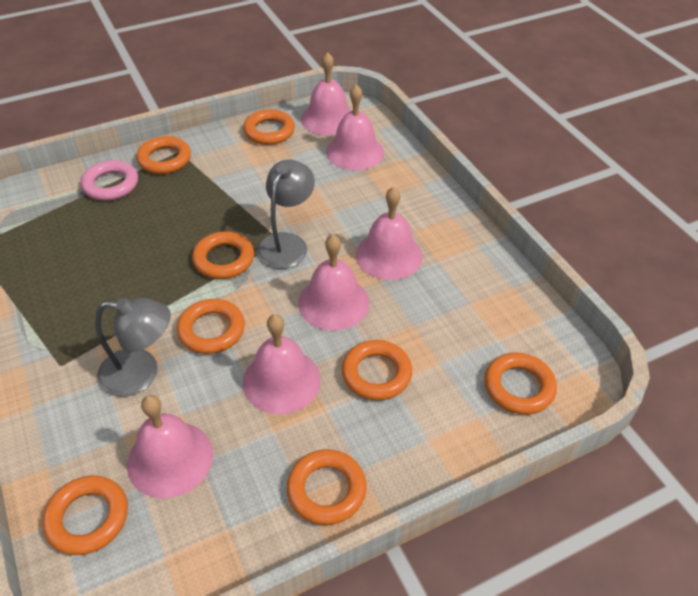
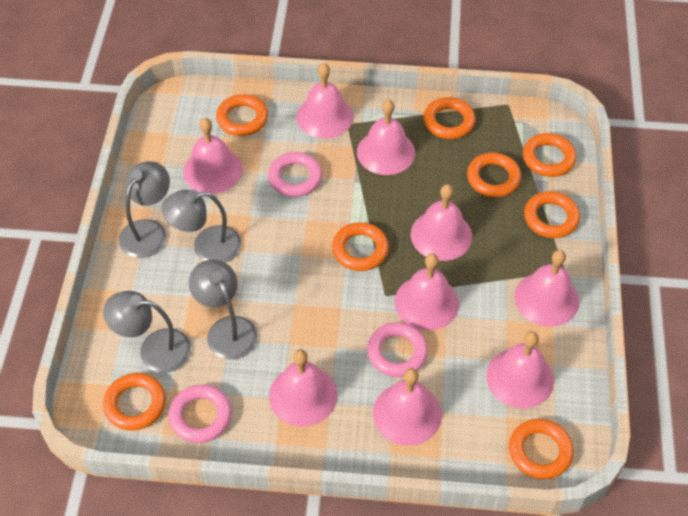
grey lamp: [95,298,171,397] [256,160,315,269] = 2 -> [103,291,191,373] [119,161,170,258] [162,190,241,263] [189,259,258,360] = 4
pink bell: [127,395,213,499] [243,314,321,414] [298,234,369,331] [301,52,352,136] [326,84,384,170] [356,187,423,280] = 6 -> [183,118,243,194] [269,349,337,427] [297,63,354,139] [357,99,415,175] [373,368,442,446] [395,254,459,331] [411,184,472,261] [486,331,554,409] [514,250,579,327] = 9
pink ring: [81,160,138,201] = 1 -> [168,384,232,443] [268,152,322,197] [367,322,428,377] = 3

